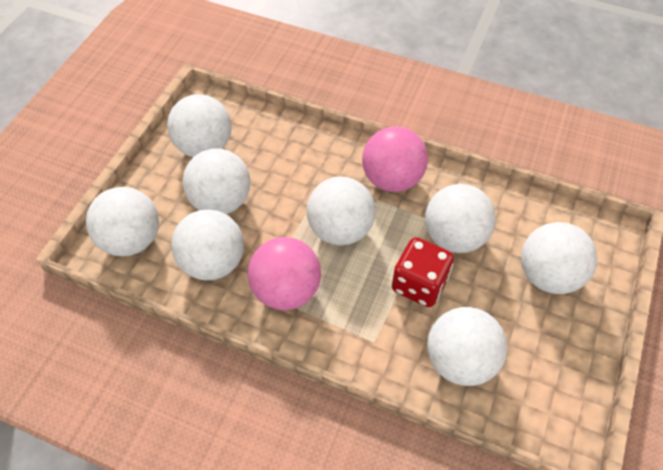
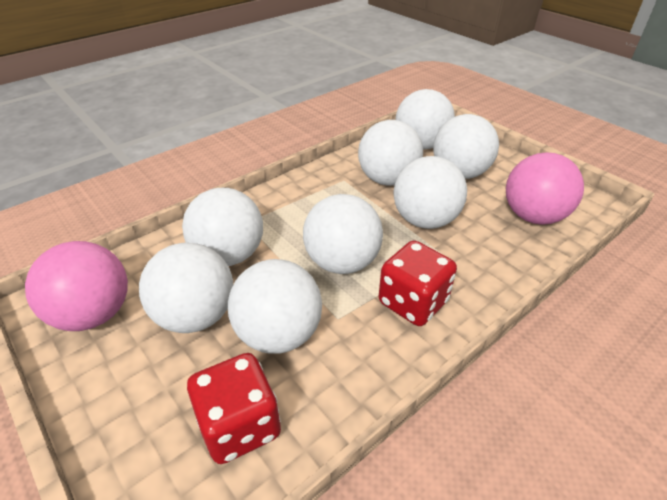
red dice: [392,237,454,307] = 1 -> [187,353,281,464] [379,241,457,326] = 2

